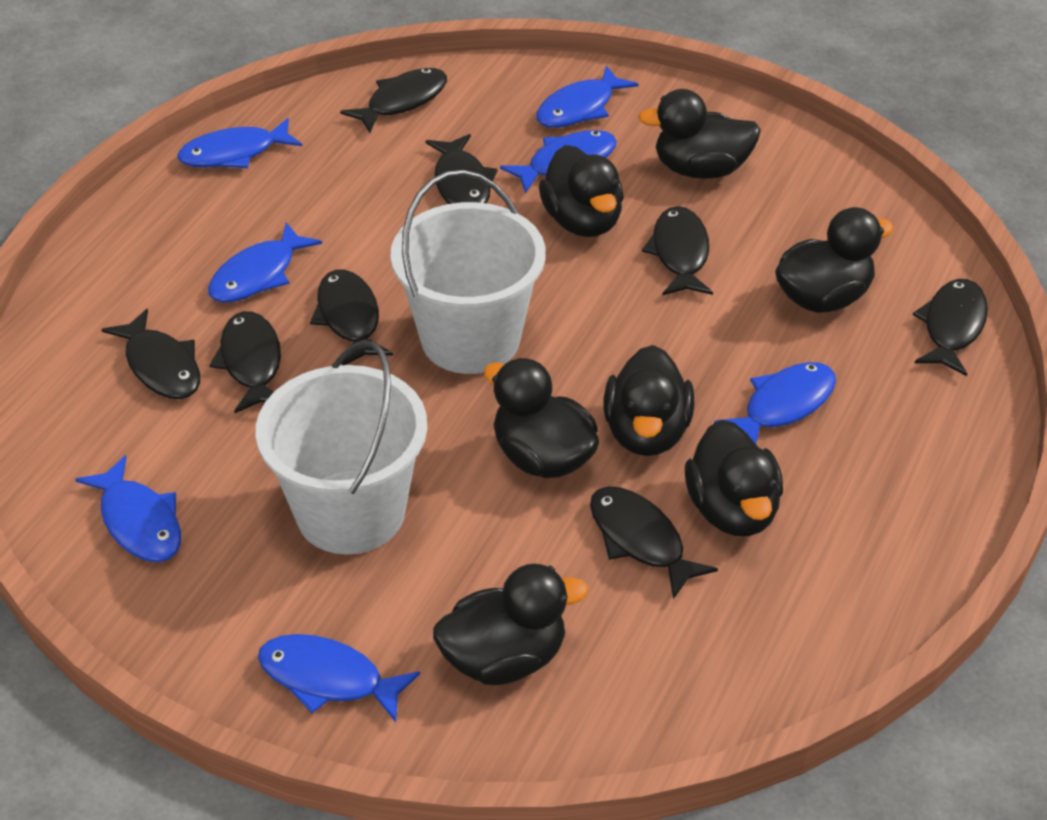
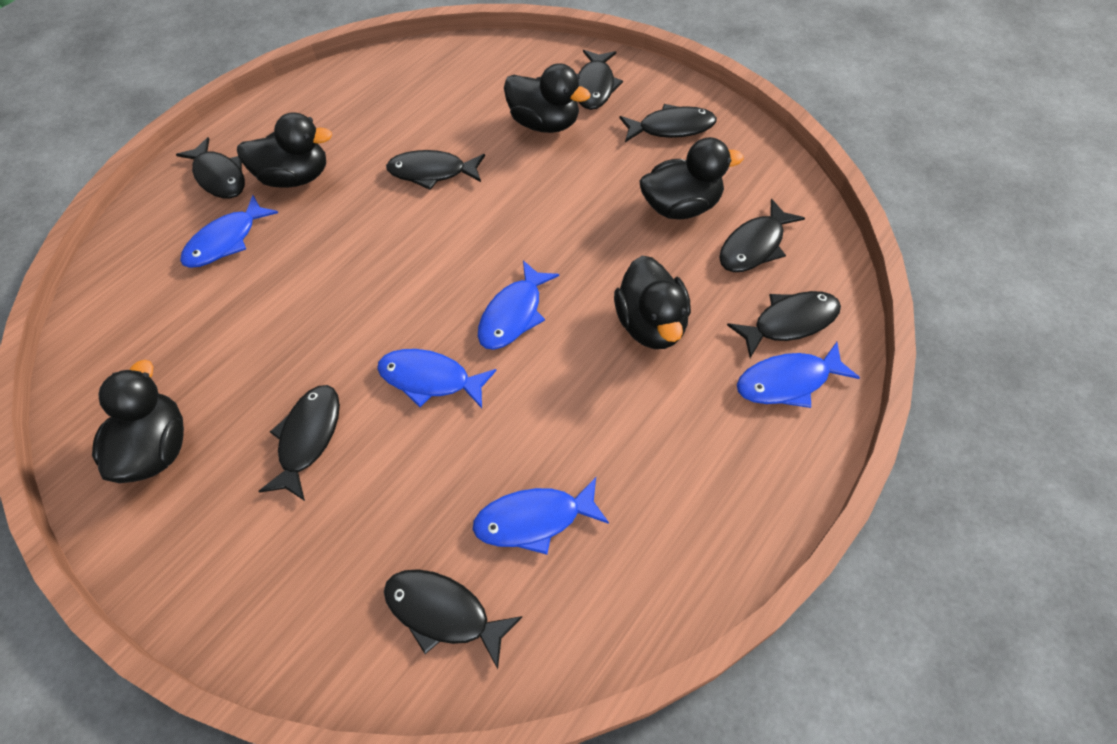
black duck: [433,563,588,685] [484,358,599,478] [539,145,624,237] [604,345,695,456] [638,89,761,179] [685,420,783,536] [775,207,894,313] = 7 -> [92,360,184,483] [237,112,332,188] [504,63,591,133] [614,256,691,349] [640,137,744,219] = 5
blue fish: [75,455,181,562] [177,118,302,168] [208,222,322,303] [258,634,420,722] [500,130,617,193] [536,65,639,128] [714,362,836,444] = 7 -> [180,195,278,268] [377,349,497,408] [472,477,609,555] [478,260,559,350] [737,342,860,408] = 5
white bucket: [255,340,427,555] [390,170,546,374] = 2 -> none = 0

